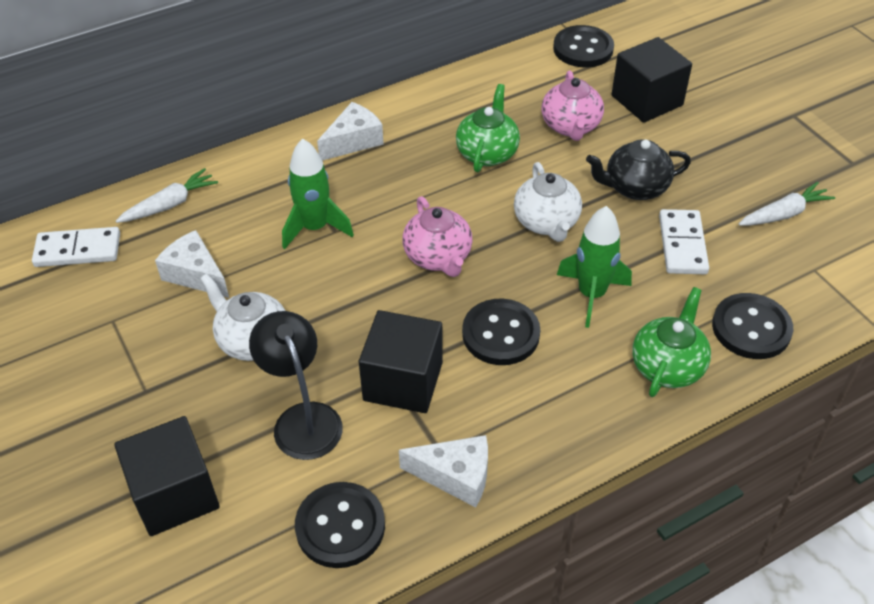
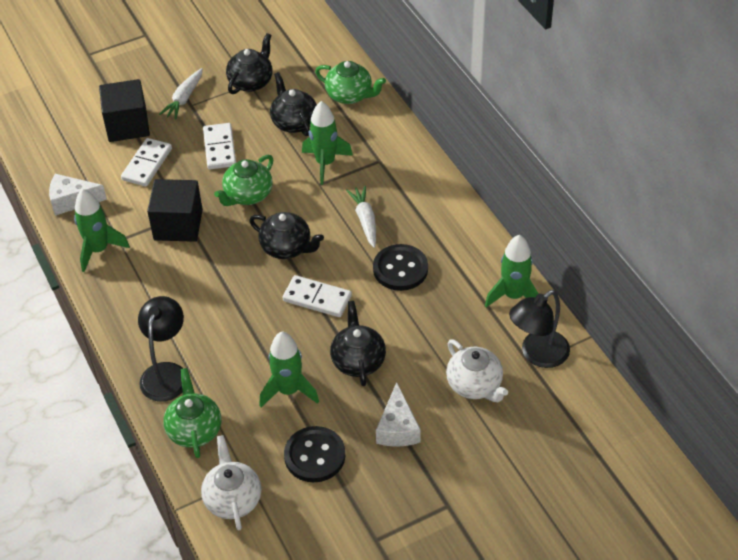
black button: [295,482,385,568] [462,299,540,365] [553,25,614,67] [712,293,793,359] = 4 -> [284,426,345,482] [373,244,428,291] = 2
black cube: [114,416,220,536] [359,310,443,413] [612,37,692,123] = 3 -> [99,79,150,142] [147,179,203,242] = 2
black lamp: [249,311,343,460] = 1 -> [138,296,184,401] [509,290,570,368] = 2
black teapot: [586,139,691,200] = 1 -> [226,33,273,94] [249,212,324,259] [270,72,317,136] [330,301,386,386] = 4
green rocket: [282,139,354,249] [557,206,632,328] = 2 -> [74,189,130,272] [259,332,319,407] [302,101,353,185] [485,235,539,307] = 4
green teapot: [456,84,520,172] [632,287,711,397] = 2 -> [163,368,221,458] [214,155,273,206] [315,61,386,104] = 3
pink teapot: [403,196,473,277] [541,71,604,141] = 2 -> none = 0
white cheese: [155,230,229,298] [317,102,384,161] [399,435,488,507] = 3 -> [49,174,107,216] [376,382,420,447] = 2
white domino: [32,227,120,267] [659,209,709,274] = 2 -> [121,138,172,187] [203,123,236,170] [282,275,352,317] = 3

